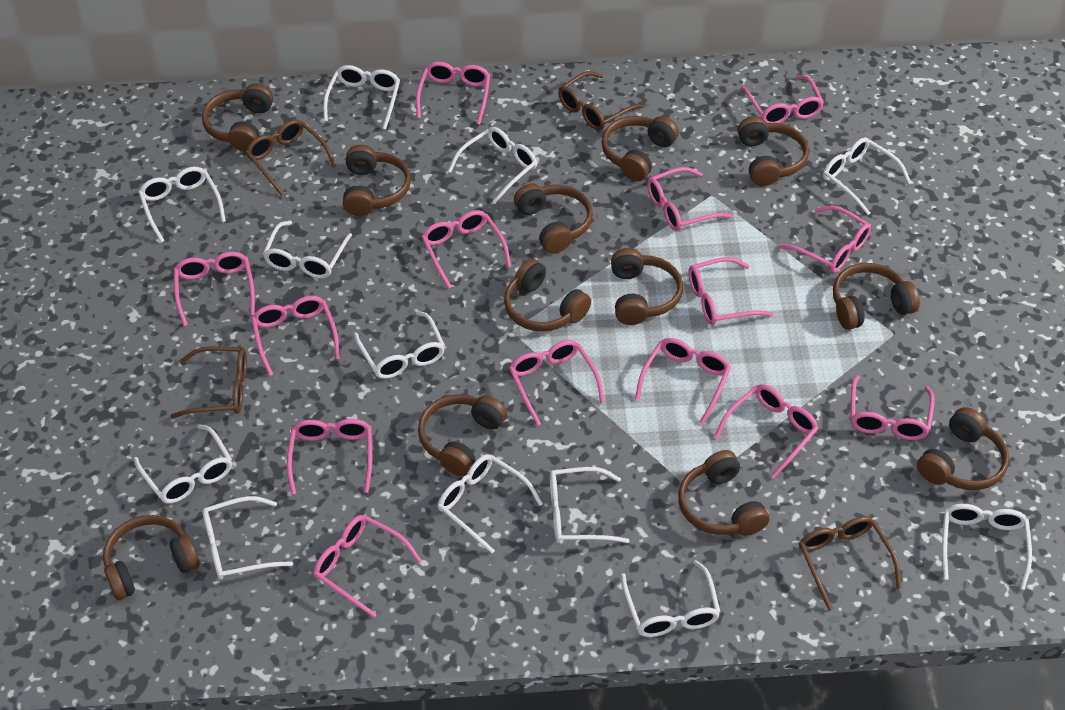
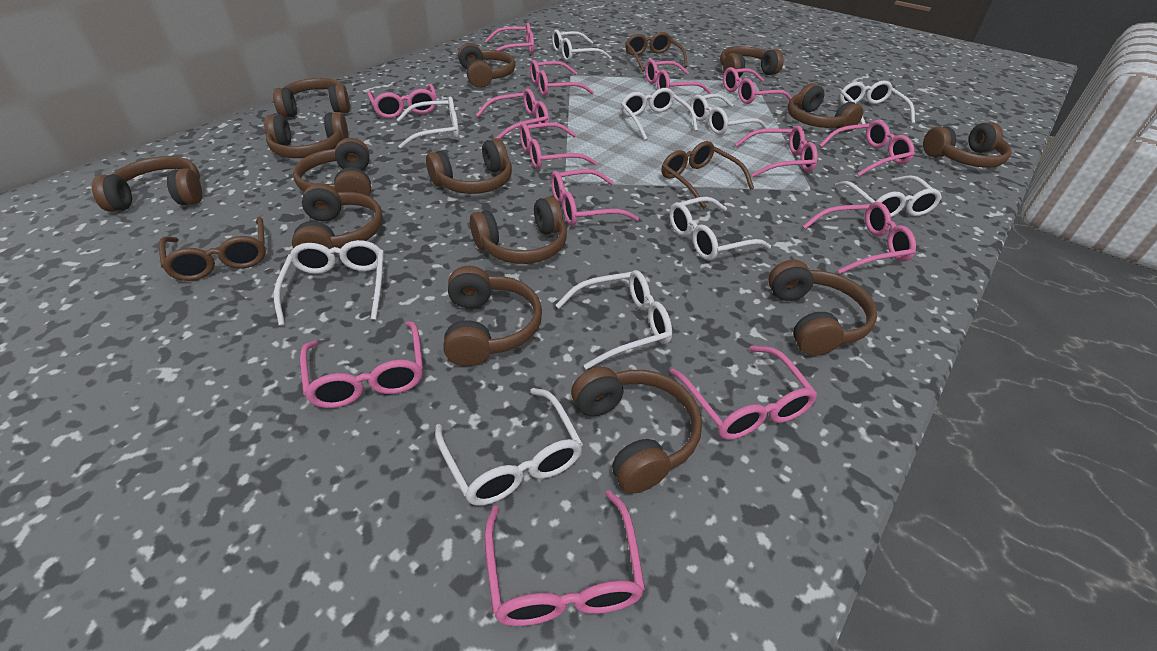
brown glasses: [170,346,247,418] [246,120,336,196] [558,71,644,130] [799,516,901,611] = 4 -> [159,217,266,281] [625,32,688,72] [662,141,754,209] = 3
brown headphones: [103,515,200,600] [202,84,273,152] [343,145,411,216] [418,394,507,476] [504,259,591,332] [514,184,593,254] [602,116,679,181] [611,248,683,325] [678,450,770,536] [738,116,809,186] [833,263,920,330] [917,407,1009,490] = 12 -> [92,156,202,212] [264,112,348,158] [273,78,350,118] [292,183,383,249] [293,138,371,196] [426,138,512,194] [443,266,542,366] [458,43,516,88] [470,196,567,264] [571,367,702,494] [720,46,784,77] [768,260,877,356] [787,83,863,132] [923,122,1012,168] = 14
white glasses: [134,424,232,503] [138,167,226,242] [202,496,293,580] [263,220,352,279] [323,65,400,130] [354,311,445,379] [438,454,543,554] [448,127,537,204] [550,467,629,543] [621,560,721,637] [823,137,911,215] [942,504,1032,590] = 12 -> [274,240,384,326] [397,97,459,149] [435,388,583,506] [552,29,612,62] [556,270,672,370] [621,88,698,140] [669,197,771,261] [690,94,767,135] [834,175,942,217] [839,81,915,124] = 10

